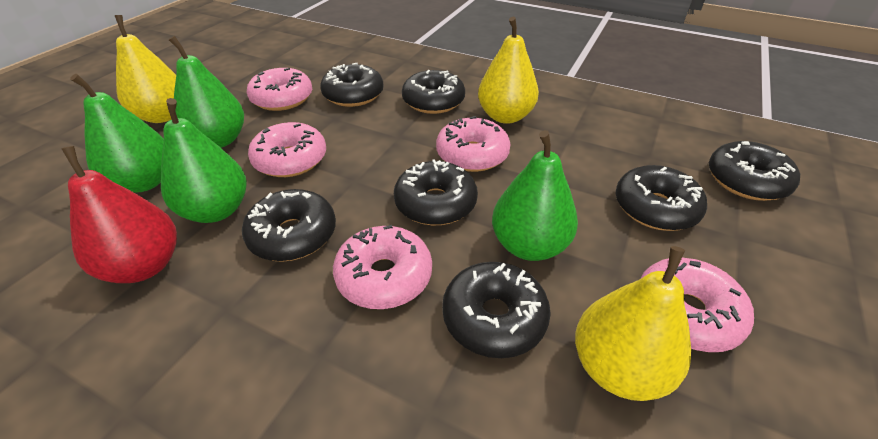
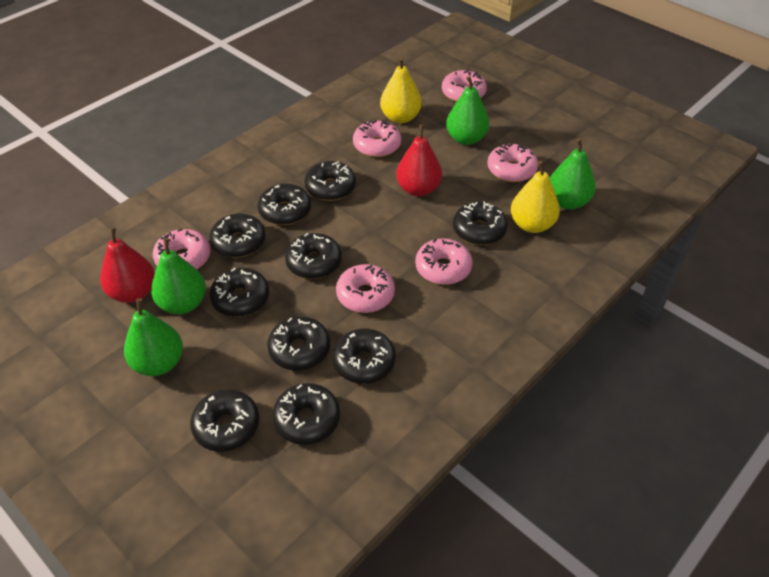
black donut: [242,189,336,262] [320,63,384,107] [394,159,478,225] [402,70,465,114] [442,262,551,358] [616,165,707,231] [709,141,800,201] = 7 -> [190,389,259,452] [209,268,269,317] [210,214,266,258] [258,184,311,225] [267,316,330,370] [272,383,340,445] [285,233,342,279] [304,161,356,201] [332,328,396,384] [453,202,508,245] = 10
pink donut: [247,68,312,111] [248,122,326,177] [333,225,432,309] [436,116,511,172] [640,257,754,352] = 5 -> [153,228,210,269] [336,264,395,313] [353,120,401,157] [415,239,473,285] [442,70,487,102] [487,143,538,182] = 6
red pear: [61,146,177,283] = 1 -> [100,227,155,303] [396,124,442,196] = 2
yellow pear: [115,15,176,123] [478,17,539,124] [575,246,691,401] = 3 -> [380,57,422,123] [511,161,560,233] = 2

